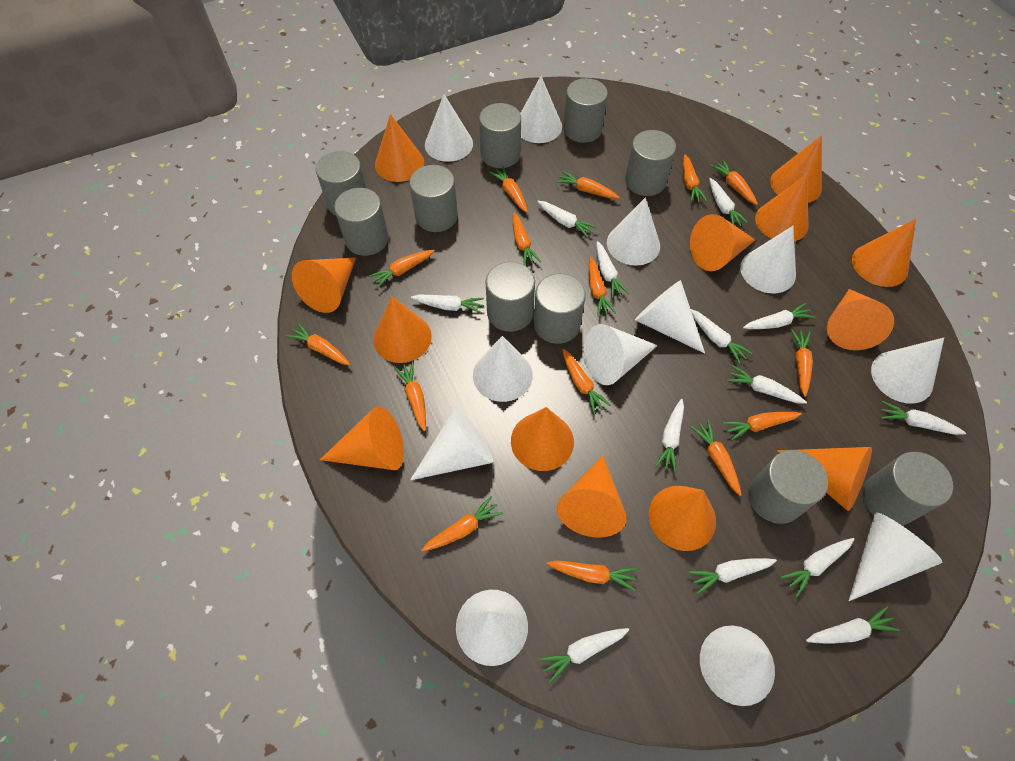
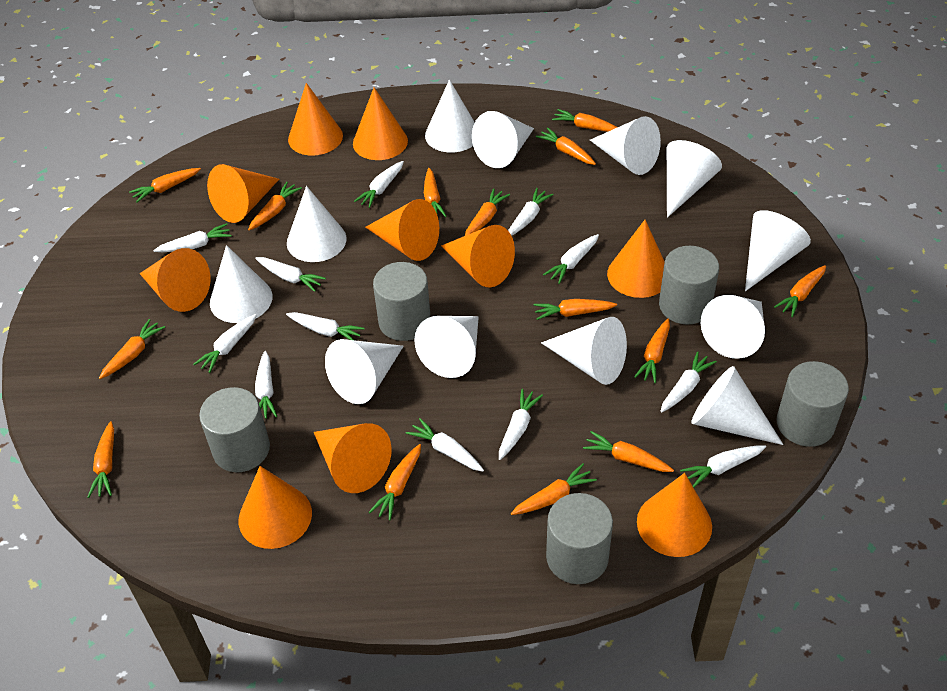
grey cylinder: [316,151,367,216] [334,188,389,256] [409,165,458,232] [479,103,521,168] [486,262,535,332] [534,273,586,344] [563,78,608,143] [625,130,676,196] [748,450,828,524] [863,452,953,525] = 10 -> [199,387,270,472] [373,262,431,341] [546,493,613,584] [659,246,719,325] [777,361,849,447] = 5
orange carrot: [285,323,350,366] [369,250,435,288] [394,361,426,431] [421,496,503,552] [489,166,528,213] [512,212,541,265] [546,560,637,591] [556,171,620,199] [562,349,611,414] [589,257,616,317] [683,154,707,203] [690,420,741,496] [710,159,758,205] [722,412,802,441] [791,329,813,397] = 15 -> [87,421,114,498] [99,319,165,379] [129,168,201,202] [248,182,302,230] [369,444,421,521] [424,168,447,217] [465,188,510,236] [511,464,597,515] [534,299,617,320] [536,128,596,165] [552,109,617,132] [583,431,674,472] [634,319,670,383] [774,265,826,317] = 14
orange cone: [292,258,356,313] [320,406,404,470] [373,296,432,363] [375,114,424,182] [511,407,574,471] [557,456,627,538] [649,486,716,551] [690,214,755,271] [755,174,808,241] [770,135,822,203] [777,447,872,511] [827,289,894,350] [852,219,916,287] = 13 -> [140,248,211,312] [207,164,279,223] [239,466,312,549] [288,83,343,155] [314,423,392,493] [353,88,408,160] [365,199,439,261] [441,225,515,288] [607,220,665,298] [637,473,712,557] = 10
white carrot: [411,295,484,313] [537,201,597,238] [539,628,629,683] [596,241,629,299] [655,399,684,473] [688,558,777,595] [691,309,753,364] [709,178,748,226] [727,365,807,404] [743,303,815,329] [780,538,854,597] [806,606,899,643] [881,401,966,435] = 13 -> [153,223,232,252] [193,314,257,373] [255,257,326,292] [255,351,277,419] [286,312,364,340] [354,161,404,208] [406,418,484,472] [499,389,543,460] [508,188,553,236] [543,234,599,284] [660,351,717,412] [680,445,766,488] = 12

